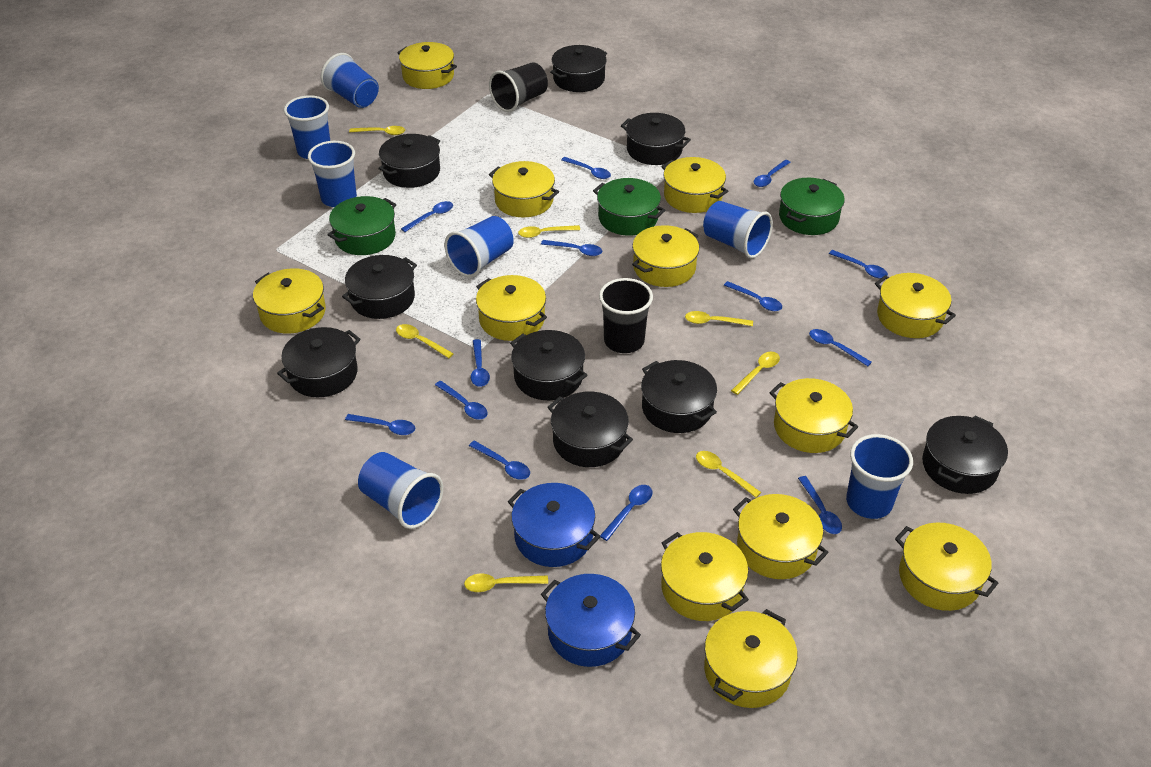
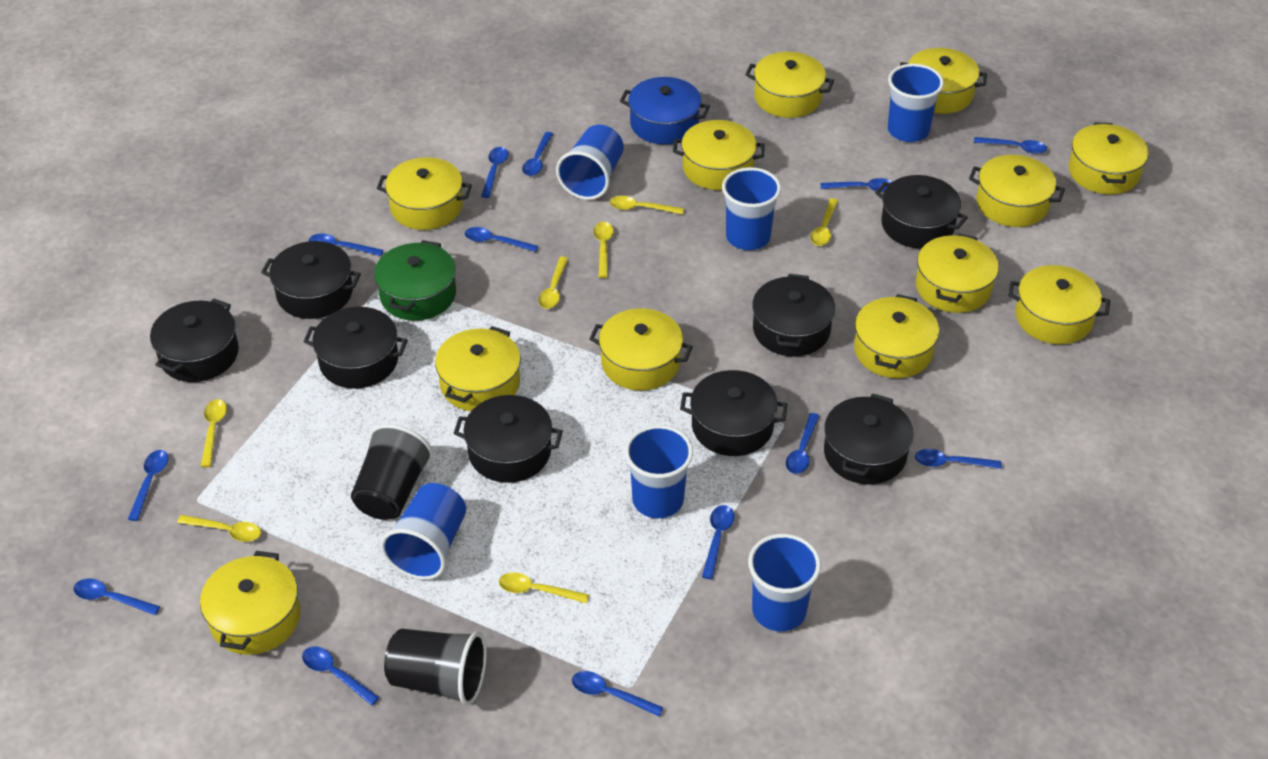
black pot: [277,327,361,397] [342,255,417,319] [378,134,440,188] [510,330,587,400] [547,392,633,467] [550,45,607,92] [621,113,691,165] [641,360,717,433] [922,416,1008,494] = 9 -> [150,298,239,382] [261,241,361,319] [303,307,408,389] [454,395,563,483] [680,370,787,456] [752,274,835,357] [824,393,914,485] [875,175,968,249] = 8
blue cup: [284,95,330,159] [308,141,357,207] [320,53,379,108] [358,452,443,529] [445,216,514,277] [703,201,773,258] [846,434,913,519] = 7 -> [380,483,466,580] [556,125,624,200] [625,425,693,518] [722,167,781,250] [748,534,821,631] [888,63,944,142] = 6
blue pot: [508,483,600,567] [541,574,641,667] = 2 -> [620,77,710,144] = 1
green pot: [328,196,396,255] [593,178,665,236] [779,178,845,235] = 3 -> [374,240,456,321] = 1

